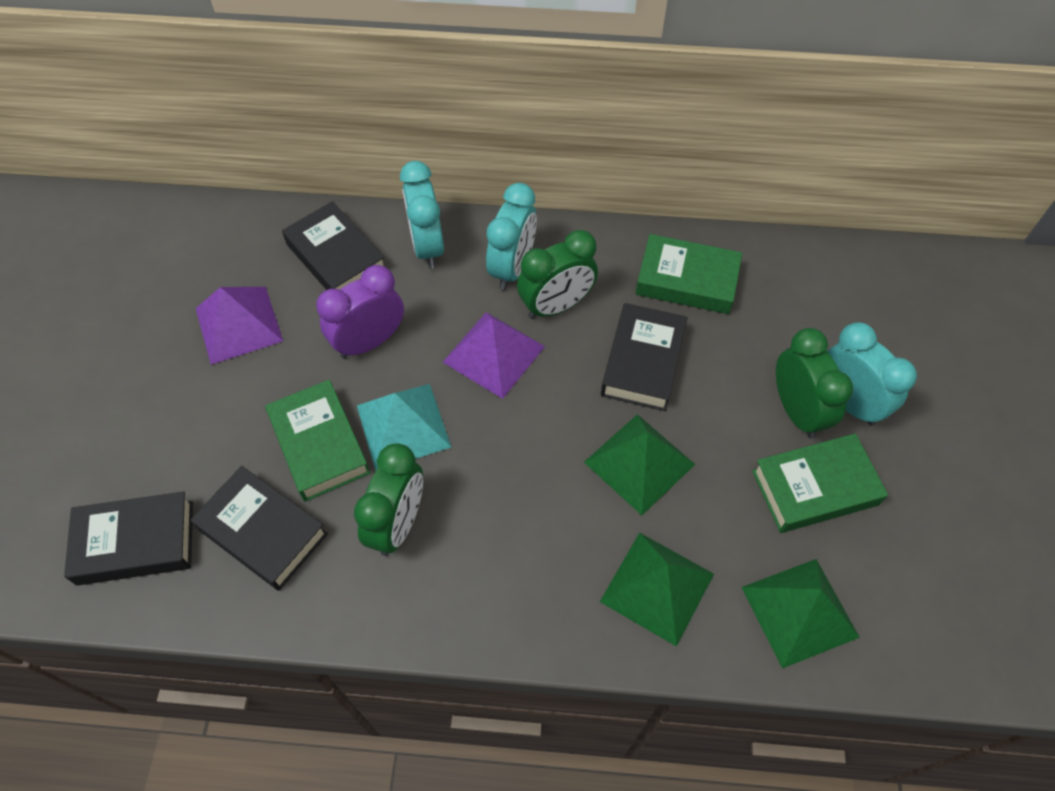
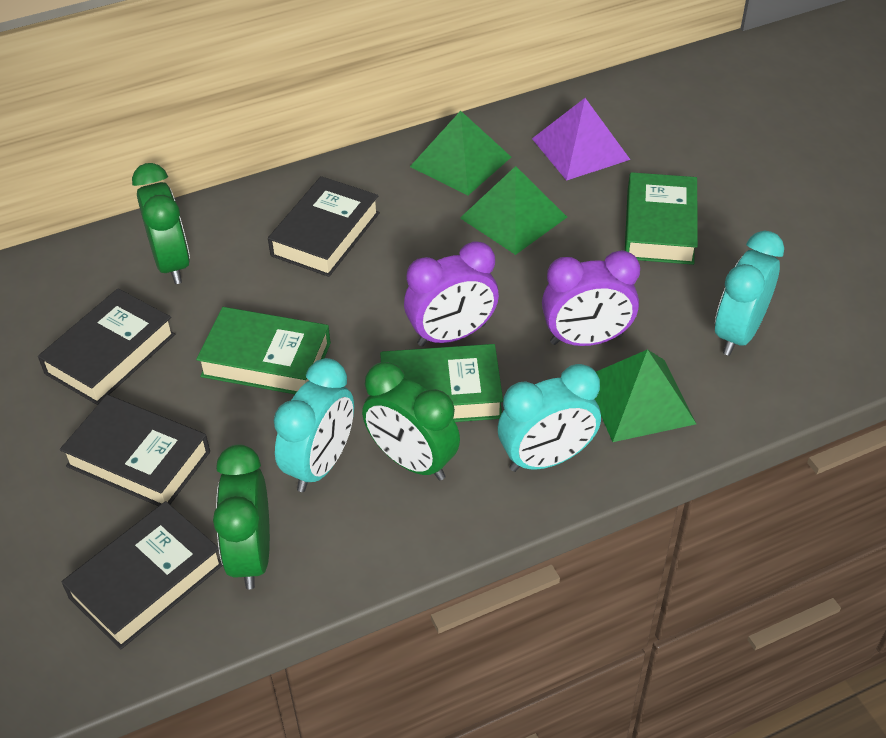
purple clock: [316,265,404,359] = 1 -> [404,241,499,347] [542,250,640,346] = 2
purple pyramid: [196,287,283,365] [443,312,545,399] = 2 -> [532,98,630,181] = 1
turquoise pyramid: [357,384,452,471] = 1 -> none = 0

